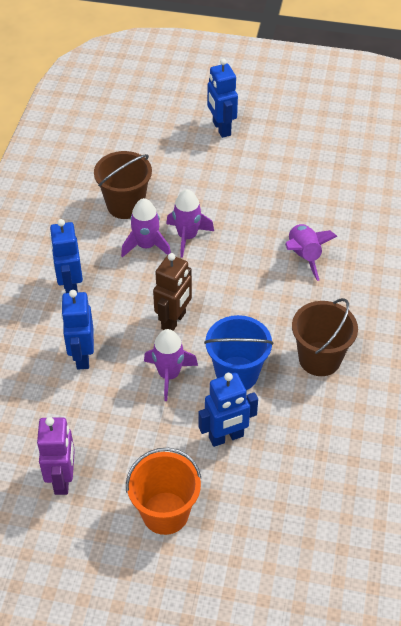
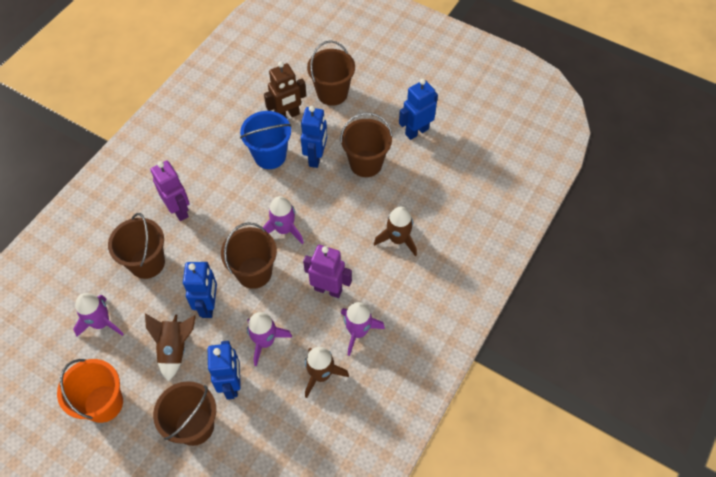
brown bucket: [94,151,152,219] [292,298,358,376] = 2 -> [108,213,165,279] [153,381,216,446] [221,222,277,289] [307,40,355,106] [340,112,393,177] = 5
brown rocket: none = 0 -> [145,314,196,381] [305,347,349,398] [374,206,417,256] = 3
purple robot: [37,417,75,495] = 1 -> [150,160,190,221] [303,245,352,298] = 2

